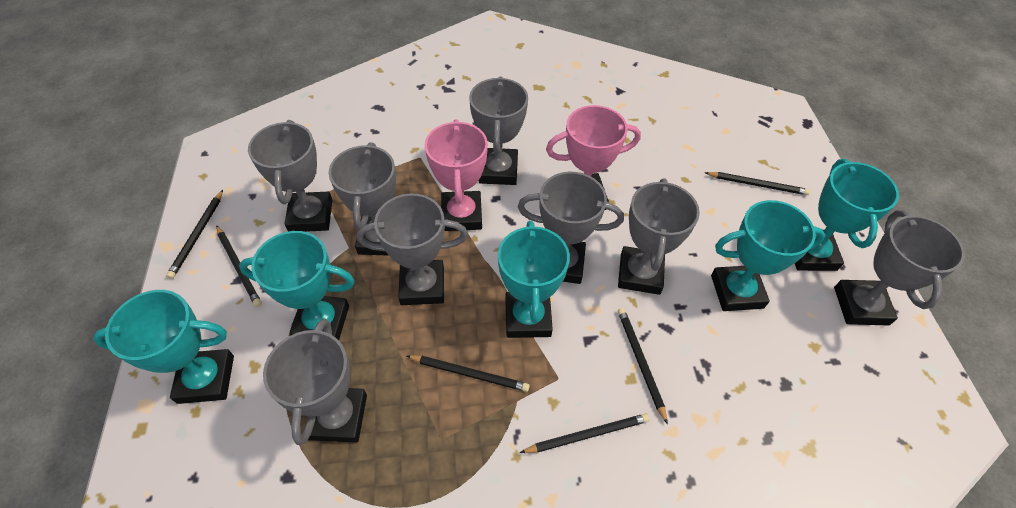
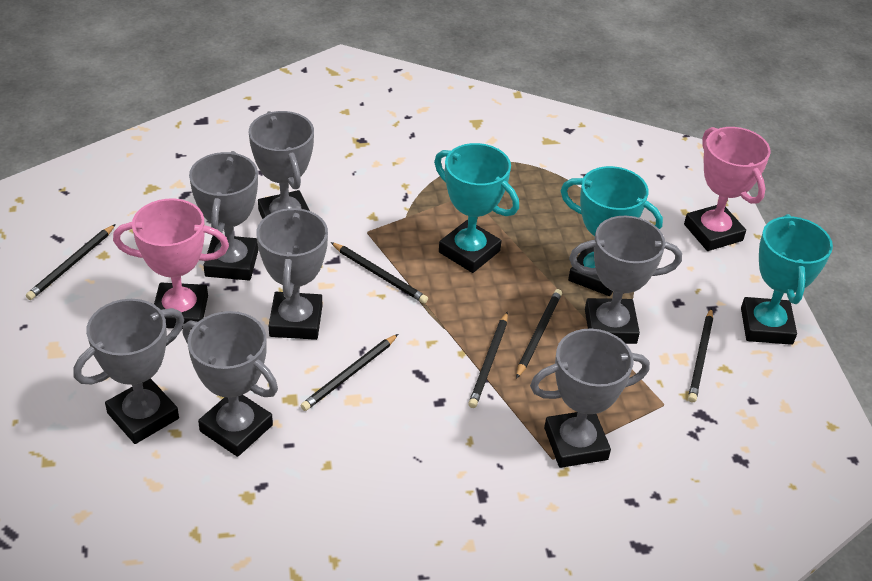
grey trophy: [248,120,332,232] [263,319,367,445] [329,142,396,256] [357,193,468,305] [469,76,528,185] [518,172,624,284] [618,178,700,295] [834,210,965,326] = 8 -> [73,299,184,444] [182,311,278,457] [189,151,259,280] [249,111,314,219] [256,206,328,340] [530,329,650,468] [569,216,682,344] = 7
turquoise trophy: [93,290,234,404] [239,231,355,340] [498,221,570,338] [711,200,825,311] [795,159,899,271] = 5 -> [434,143,519,273] [561,166,663,296] [741,214,833,345] = 3

